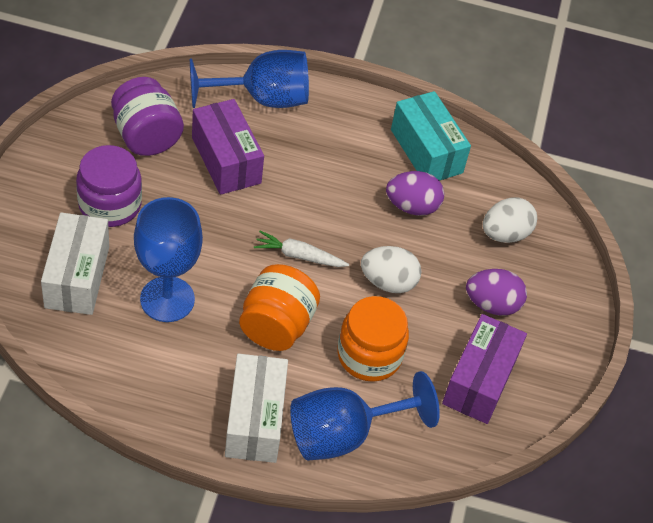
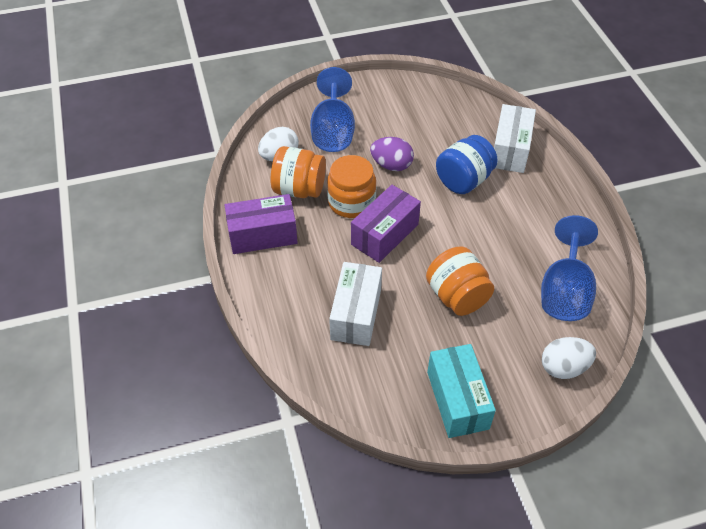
blue goblet: [134,197,203,322] [190,50,309,108] [290,371,440,461] = 3 -> [310,67,355,152] [541,215,598,321] = 2
blue jar: none = 0 -> [436,135,498,194] = 1
orange jar: [239,264,320,351] [337,296,409,382] = 2 -> [271,146,326,198] [327,155,376,218] [426,246,494,316] = 3
purple egg: [386,171,444,216] [466,269,527,315] = 2 -> [370,137,414,171] = 1
purple jar: [76,145,142,227] [111,77,184,156] = 2 -> none = 0
white carrot: [254,231,349,267] = 1 -> none = 0

